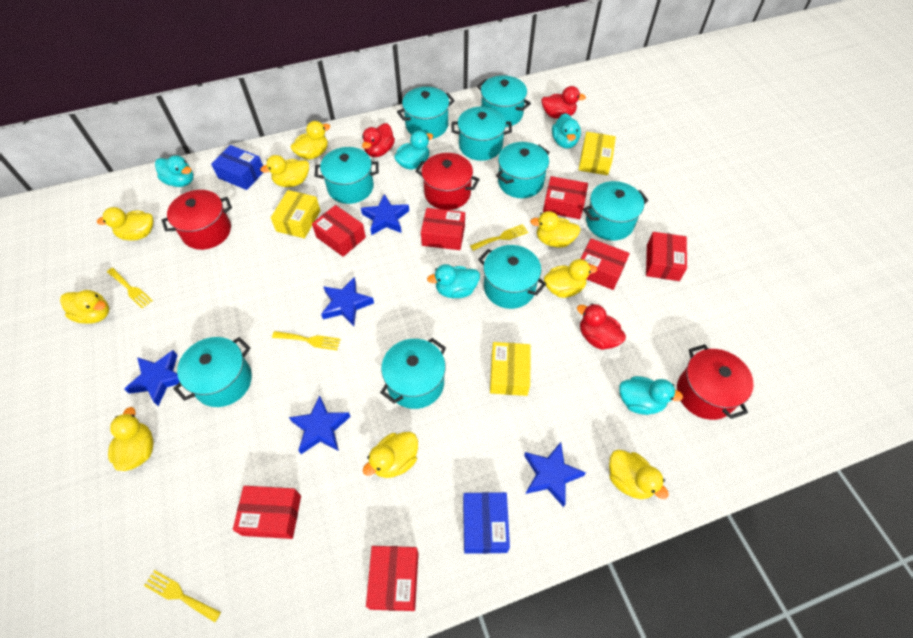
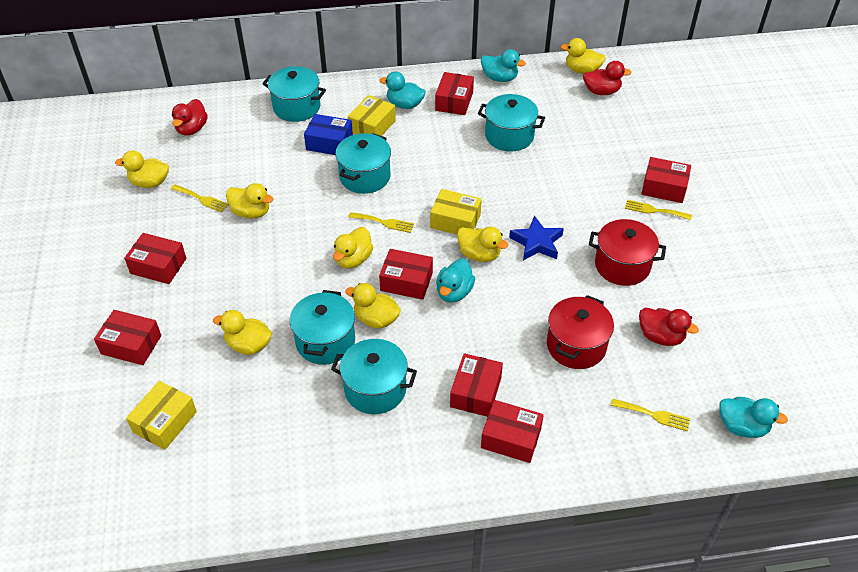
blue box: [211,145,264,190] [463,492,510,554] = 2 -> [304,114,353,155] = 1
blue star: [124,350,179,406] [289,395,351,454] [321,277,374,326] [361,194,409,235] [524,442,586,507] = 5 -> [509,216,564,261] = 1
red pot: [162,190,232,250] [415,153,480,210] [677,344,754,420] = 3 -> [547,295,614,369] [589,219,666,286] = 2
turquoise duck: [155,155,194,187] [394,130,433,170] [427,264,480,298] [552,113,581,149] [619,376,683,415] = 5 -> [379,72,426,109] [436,258,475,303] [481,49,526,82] [719,397,788,438] = 4
turquoise pot: [173,337,252,407] [315,147,379,204] [380,338,446,409] [397,87,455,139] [452,106,512,161] [477,75,531,127] [478,245,546,309] [496,142,550,198] [583,181,648,241] = 9 -> [262,66,326,122] [290,290,355,365] [331,339,417,414] [335,133,391,194] [478,94,545,152] = 5
yellow duck: [60,290,109,324] [97,207,154,241] [108,407,154,471] [260,155,309,187] [290,121,330,160] [363,432,418,478] [530,211,581,248] [544,259,597,298] [609,450,669,499] = 9 -> [115,150,169,188] [213,310,272,355] [226,183,273,219] [333,227,373,269] [345,283,401,328] [457,227,508,262] [560,38,606,74] = 7

